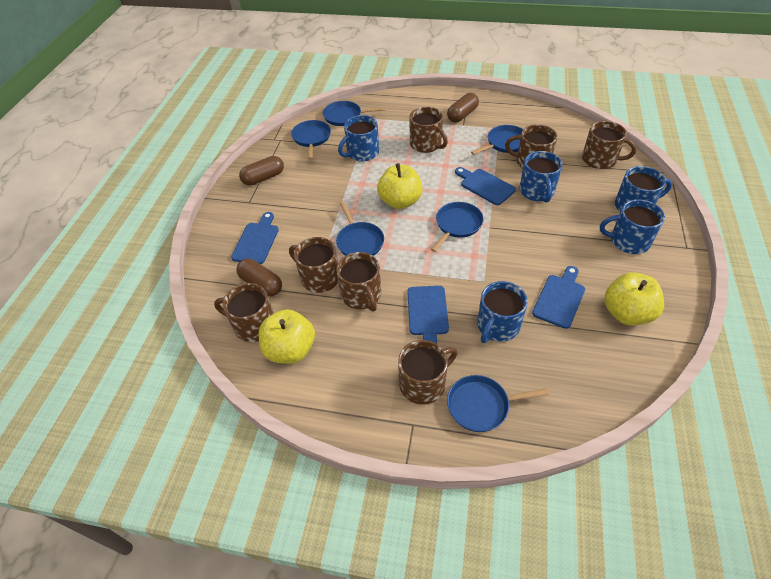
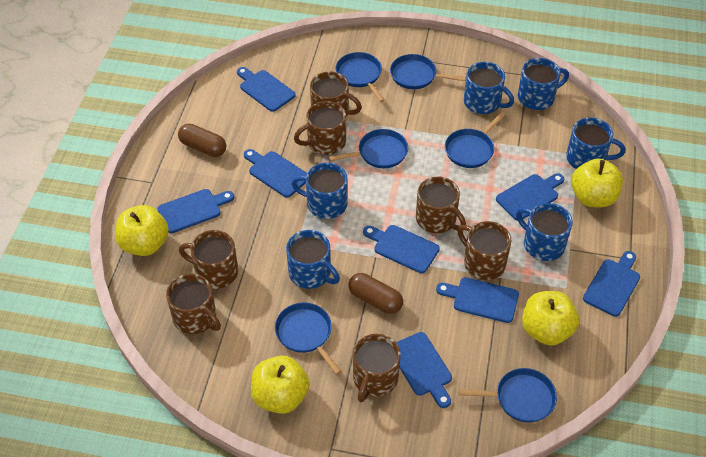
blue cutting board: [231,212,279,264] [407,286,449,344] [455,167,516,205] [532,266,585,329] = 4 -> [157,189,234,233] [237,67,296,112] [244,149,307,198] [363,225,440,273] [396,332,452,408] [436,277,519,323] [496,173,564,221] [583,251,640,317] = 8
blue mug: [338,115,379,162] [477,281,528,343] [519,151,562,203] [600,199,665,254] [615,166,672,212] = 5 -> [286,230,340,289] [292,163,348,219] [464,62,514,114] [516,203,573,261] [518,58,569,110] [566,117,625,169] = 6
brown capsule: [236,259,282,296] [239,156,284,186] [447,93,479,122] = 3 -> [178,124,226,157] [348,273,403,314] = 2
yellow apple: [259,309,315,364] [377,163,422,209] [604,272,664,326] = 3 -> [115,205,169,256] [251,356,310,414] [522,291,579,346] [571,158,623,207] = 4

